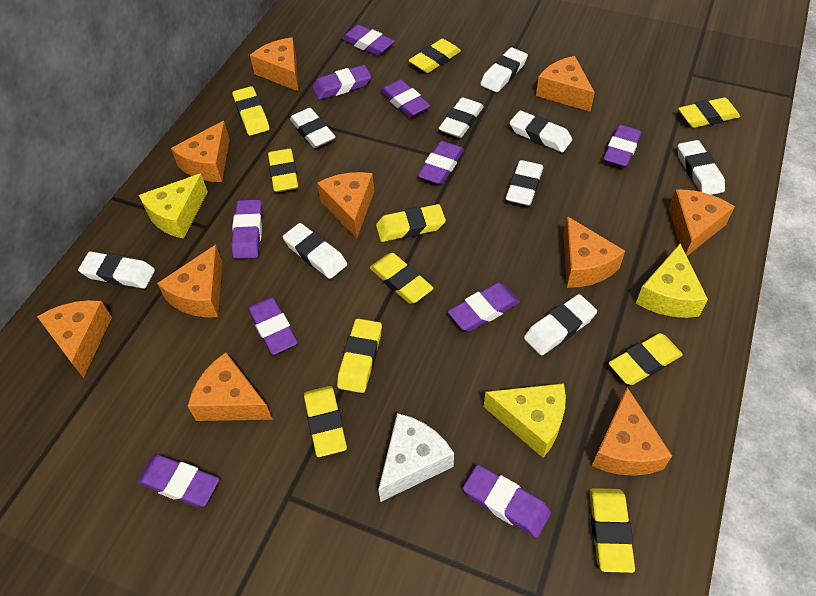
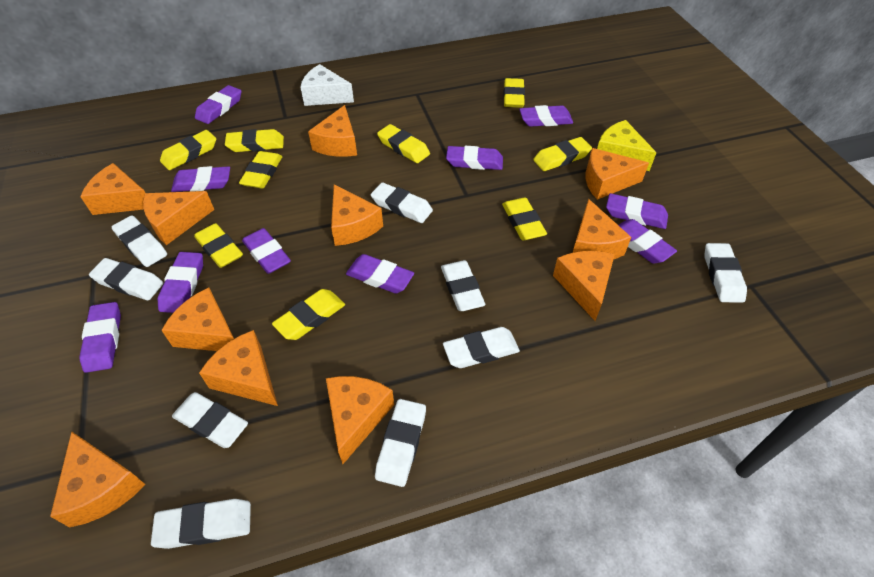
orange cheese: [37,300,112,378] [157,245,222,317] [171,121,230,182] [188,352,273,421] [250,37,299,92] [317,172,374,239] [536,56,595,112] [563,216,625,288] [592,387,672,476] [669,189,735,256] = 10 -> [50,431,145,528] [80,163,145,215] [143,191,214,245] [161,288,234,351] [199,330,278,406] [308,105,357,157] [326,376,394,464] [331,185,383,246] [553,251,615,321] [573,199,631,259] [585,148,649,200] = 11
yellow cheese: [139,173,208,239] [484,383,566,458] [636,244,708,318] = 3 -> [597,120,656,171] = 1
yellow eraser: [232,86,269,136] [268,149,299,192] [304,386,347,457] [337,319,382,393] [369,253,434,304] [376,204,446,242] [409,39,461,73] [589,488,635,573] [609,333,683,385] [678,97,740,128] = 10 -> [160,130,216,170] [194,223,243,268] [225,129,284,152] [239,151,282,188] [272,289,345,340] [377,124,430,163] [502,198,547,240] [504,78,525,108] [533,137,592,171] = 9

